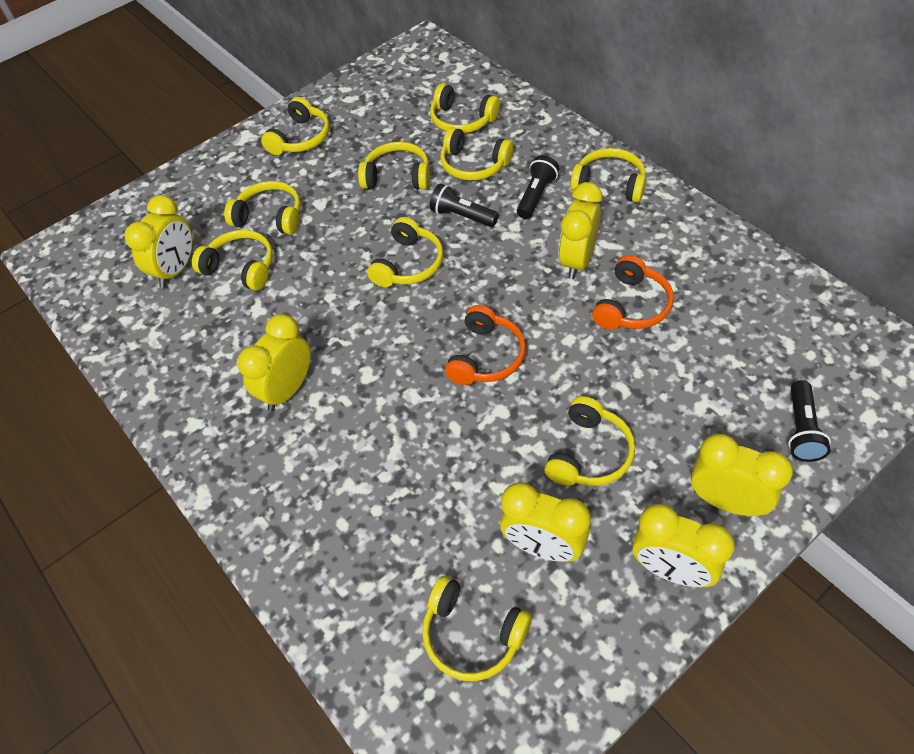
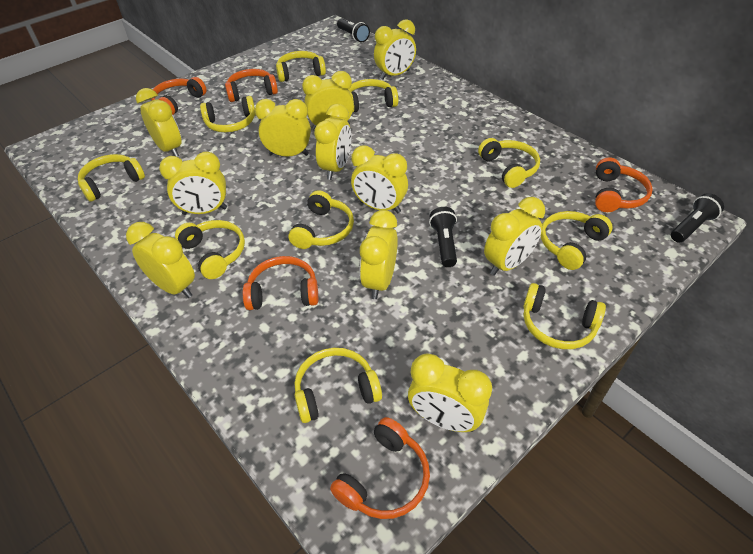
orange headphones: [445,305,526,385] [592,255,674,330] = 2 -> [151,77,207,115] [225,69,278,102] [243,256,318,310] [330,417,430,519] [595,157,653,212] = 5
yellow clock: [125,195,193,288] [237,314,311,411] [500,482,591,562] [558,182,602,279] [632,504,735,587] [691,434,793,516] = 6 -> [126,222,195,298] [136,88,182,157] [159,151,227,215] [255,99,311,156] [302,71,354,131] [314,104,351,180] [351,145,408,213] [360,210,398,299] [374,19,416,80] [408,353,492,432] [484,197,545,276] = 11

